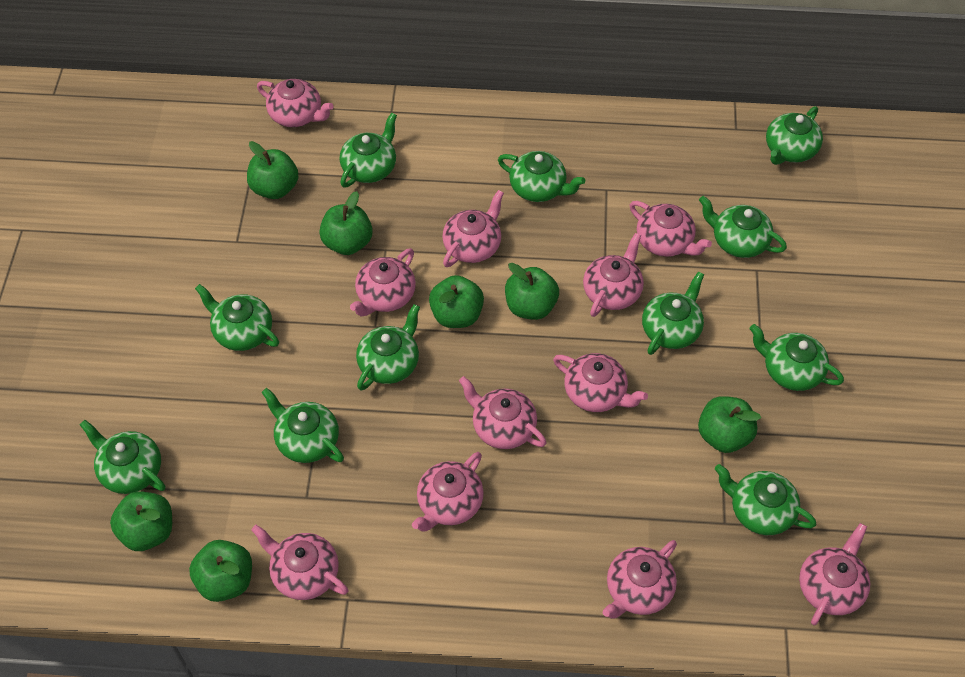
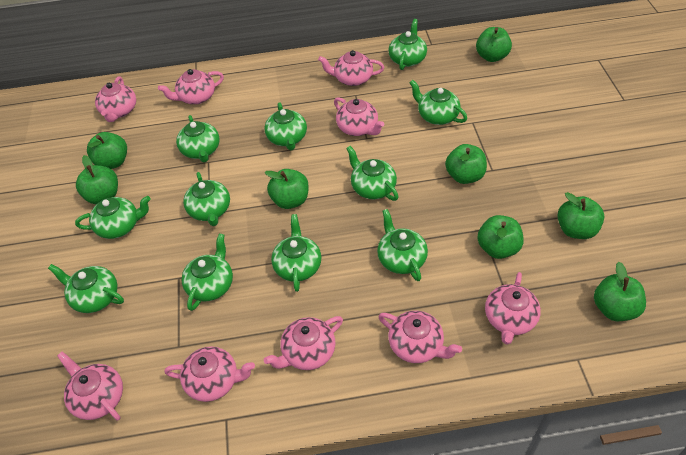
green apple: [110,492,172,551] [189,540,252,602] [247,141,298,199] [319,191,373,255] [429,275,484,328] [505,263,559,320] [698,396,761,453] = 7 -> [76,155,118,204] [87,132,127,169] [265,169,309,209] [445,144,487,184] [476,27,512,62] [477,215,524,259] [557,192,604,239] [594,262,646,321] = 8
pink teapot: [251,525,348,600] [257,79,334,127] [350,248,416,316] [412,452,484,532] [442,190,504,267] [459,376,547,449] [553,353,648,412] [583,233,644,317] [603,540,677,619] [630,201,712,257] [799,523,870,625] = 11 -> [57,351,123,421] [95,76,136,122] [158,69,224,104] [164,346,255,402] [264,316,343,370] [318,50,384,86] [334,97,384,136] [378,311,462,363] [485,272,541,345] = 9

